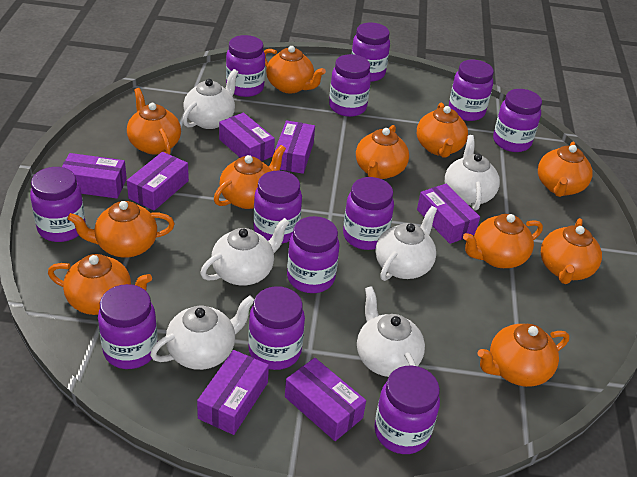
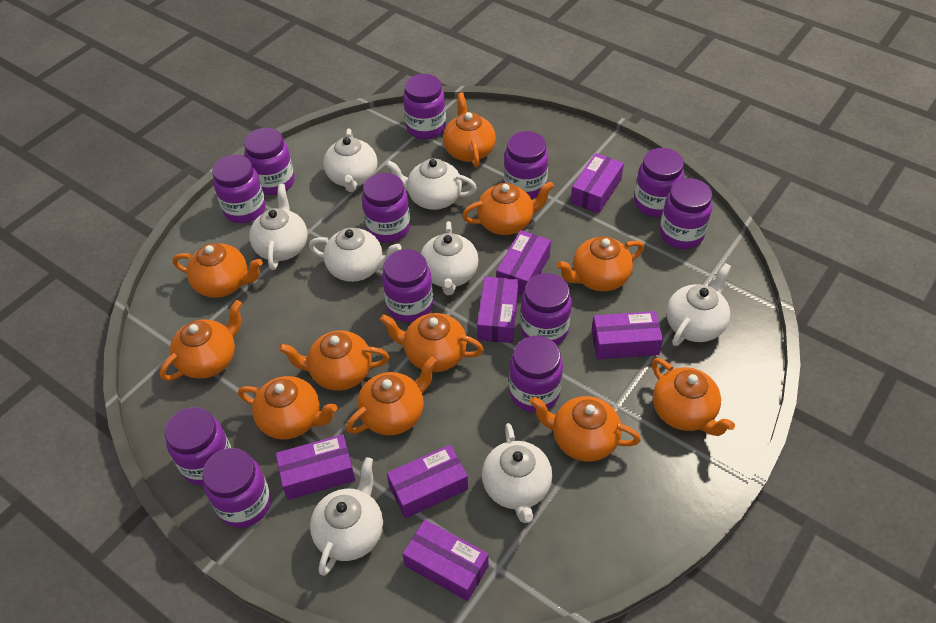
white teapot: [150,296,254,370] [182,69,238,129] [200,218,290,286] [357,286,425,377] [376,206,437,281] [445,135,500,211] = 6 -> [249,184,308,270] [309,228,401,282] [310,457,383,576] [323,128,377,192] [386,159,477,210] [420,221,479,295] [482,423,552,523] [666,263,731,346] = 8

